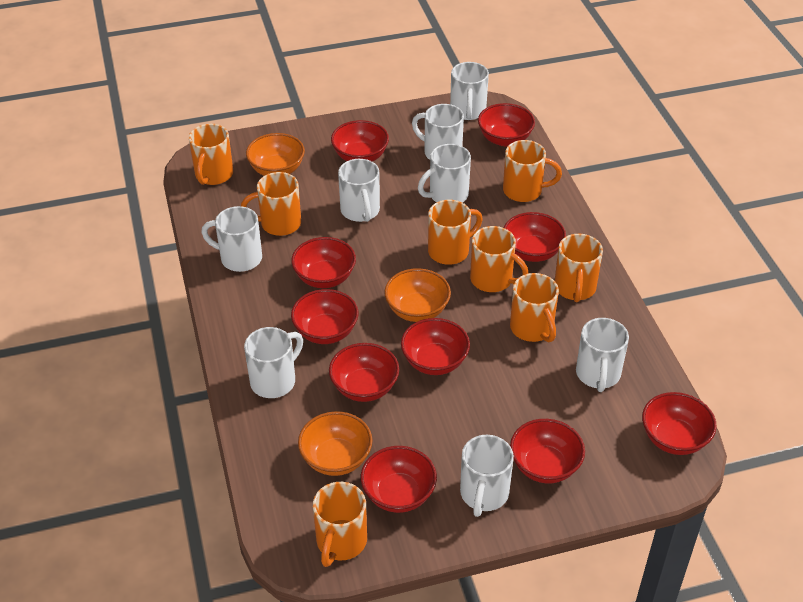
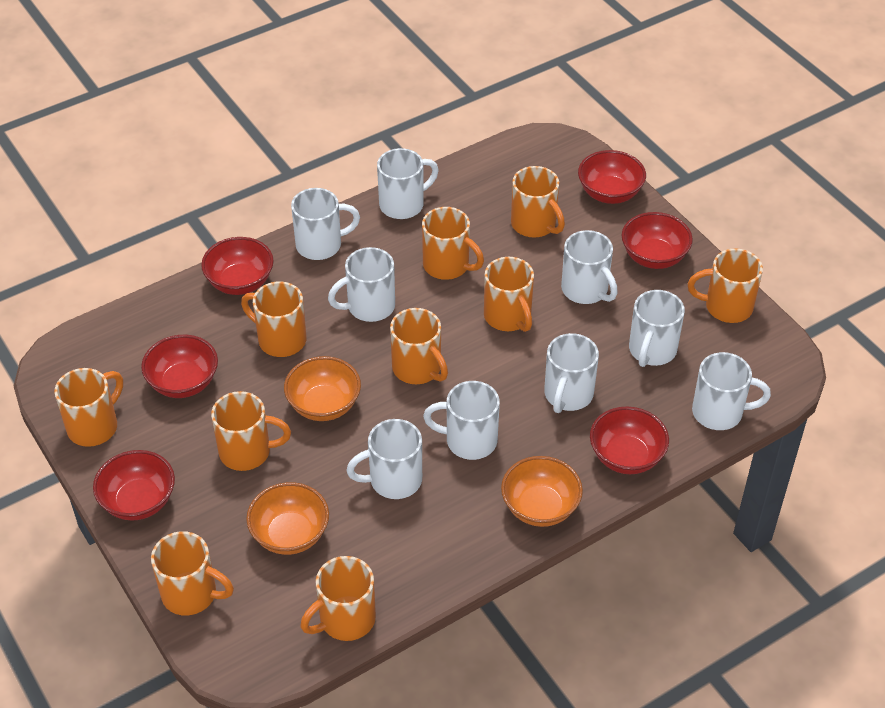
orange mug: [189,124,233,185] [241,172,301,236] [313,482,367,567] [428,200,483,265] [470,226,529,292] [503,140,562,202] [510,273,559,342] [555,234,603,302] = 8 -> [54,368,123,447] [151,531,234,615] [211,391,291,471] [241,281,307,357] [300,556,376,641] [390,308,448,384] [422,207,484,280] [484,257,534,332] [511,166,565,238] [688,248,763,323] = 10
red bowl: [291,237,356,288] [291,289,358,344] [329,343,399,402] [331,120,389,161] [361,446,437,513] [401,318,470,375] [478,103,535,146] [504,212,566,262] [510,419,585,483] [642,392,717,455] = 10 -> [93,450,175,521] [141,335,218,398] [201,237,274,295] [578,150,646,204] [590,406,669,474] [622,212,693,269] = 6
white mug: [201,206,262,272] [244,327,303,398] [338,159,380,222] [412,104,464,160] [418,144,471,203] [450,62,489,120] [460,435,514,517] [576,318,629,392] = 8 -> [291,188,360,260] [328,247,395,322] [346,419,422,499] [377,148,439,219] [423,381,500,460] [544,333,599,413] [561,230,618,304] [629,290,685,367] [692,352,771,430] = 9

